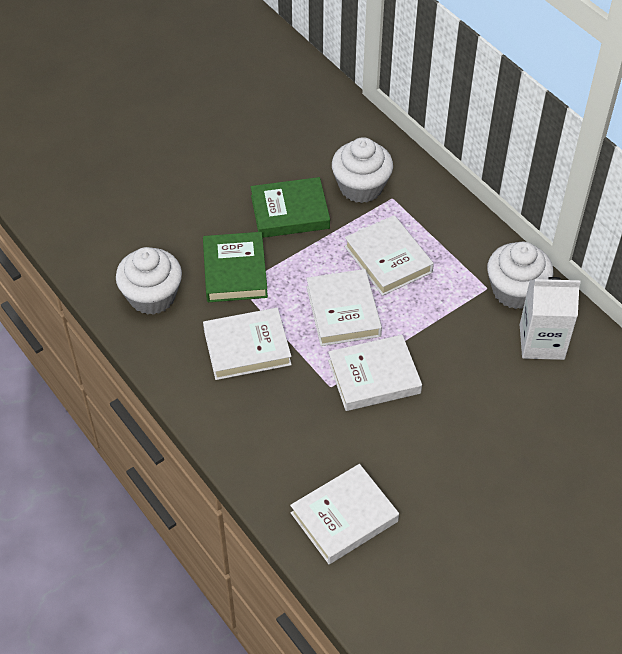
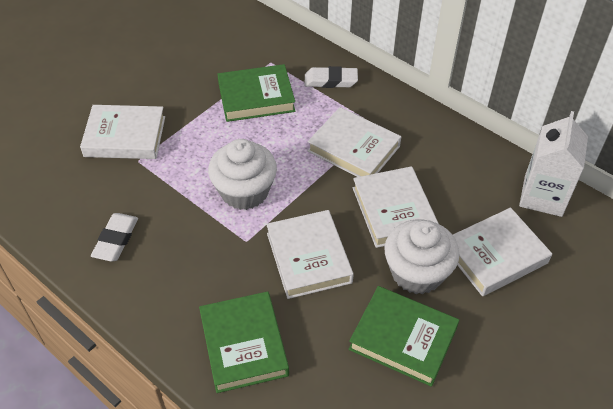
green book: [203,232,268,302] [251,177,330,238] = 2 -> [199,291,289,393] [218,64,295,122] [349,286,459,387] = 3
white cupcake: [116,247,182,315] [332,137,393,203] [487,242,553,309] = 3 -> [208,139,277,210] [384,219,460,294] = 2
white eraser: none = 0 -> [91,213,138,262] [304,66,358,88] = 2

